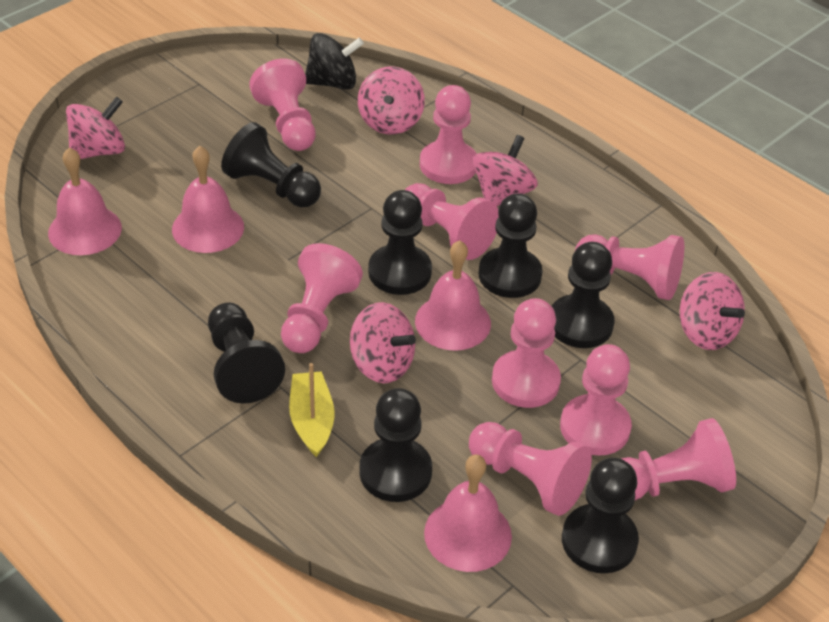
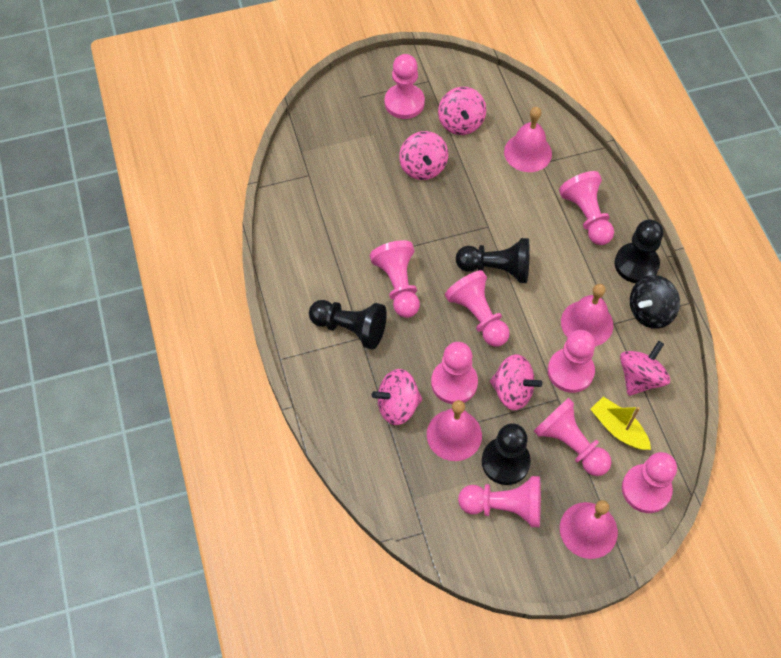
black pawn: [208,303,285,403] [221,122,321,207] [359,388,432,502] [368,190,432,295] [478,193,543,298] [551,242,615,348] [562,458,639,573] = 7 -> [309,300,387,350] [456,238,530,283] [482,423,531,485] [614,220,663,283] = 4

